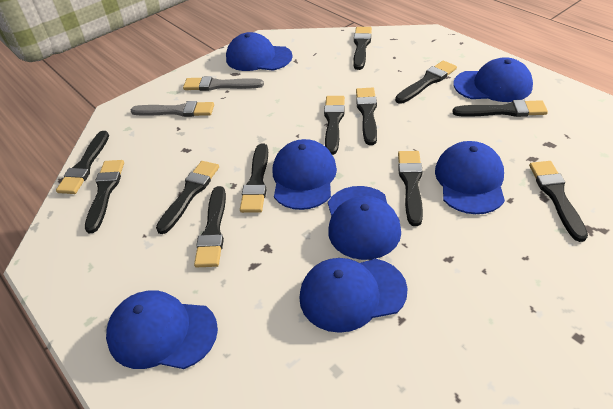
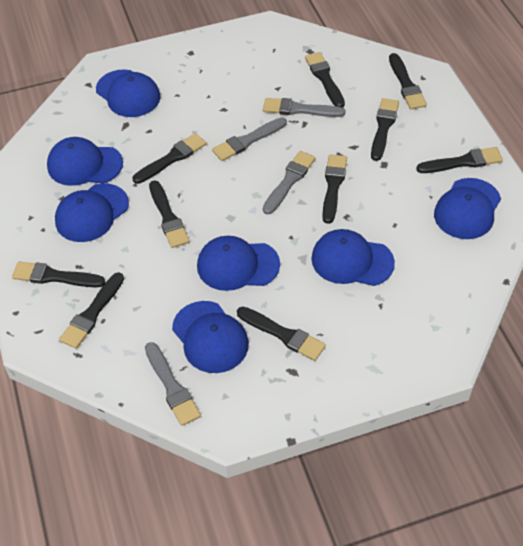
black brush: [56,131,109,194] [85,160,124,233] [156,161,219,234] [194,186,226,267] [240,143,268,213] [324,96,345,155] [353,27,372,70] [356,88,377,145] [395,61,457,104] [398,151,423,226] [452,100,548,117] [529,161,588,242] = 12 -> [12,262,105,288] [59,272,124,349] [133,133,206,184] [149,180,190,248] [237,307,326,361] [305,52,345,108] [322,154,347,224] [371,98,399,161] [389,53,427,109] [416,147,503,173] = 10
grey brush: [131,101,214,117] [183,76,264,91] = 2 -> [145,342,201,426] [212,117,287,161] [263,98,346,117] [263,151,316,215] = 4

